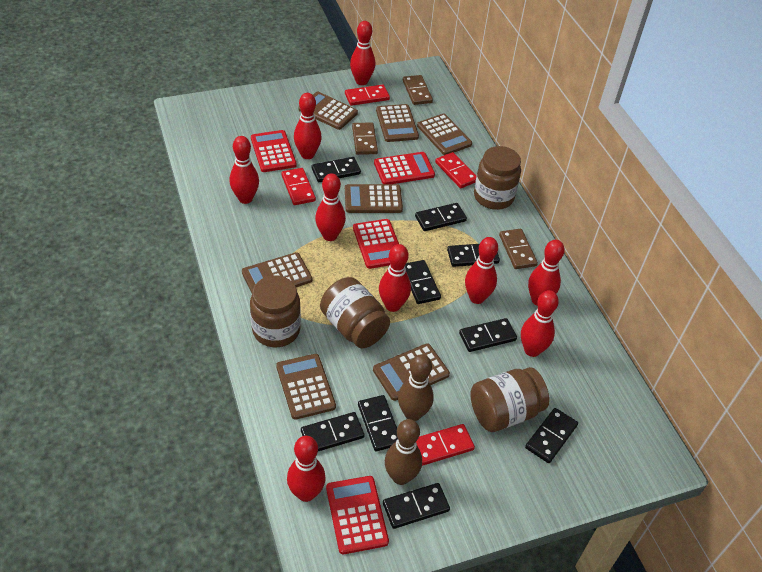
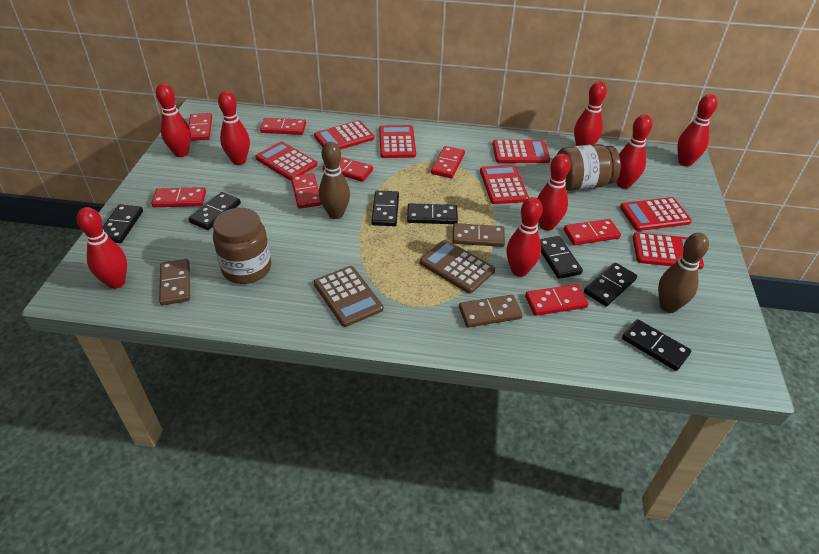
black domino: [301,412,364,451] [312,157,361,182] [358,395,398,451] [383,483,450,529] [405,260,441,304] [415,203,467,231] [447,244,500,267] [459,318,517,352] [525,408,578,463] = 9 -> [102,205,143,243] [188,192,241,230] [371,191,399,226] [407,203,458,224] [540,236,583,279] [584,262,637,306] [622,319,691,371] = 7
brown calculator: [242,252,312,293] [276,354,336,420] [299,92,358,130] [345,184,403,213] [373,343,450,401] [376,104,419,142] [417,114,472,155] = 7 -> [314,266,383,327] [420,240,495,293] = 2
brown jar: [250,276,301,347] [320,277,390,348] [470,367,549,432] [474,146,521,210] = 4 -> [213,208,271,284] [557,144,621,191] = 2
red bowling pin: [230,136,259,204] [287,436,326,502] [294,93,322,159] [315,173,346,241] [350,21,375,85] [379,244,411,312] [465,237,498,304] [521,290,559,357] [528,240,565,306] = 9 -> [77,207,127,289] [156,83,191,157] [218,91,250,165] [506,197,543,277] [537,153,571,231] [574,81,607,146] [617,115,652,189] [677,94,718,167] = 8
red calculator: [251,130,297,172] [326,476,389,554] [353,219,399,269] [374,152,435,184] = 4 -> [255,142,317,180] [314,120,374,150] [379,125,416,158] [480,165,529,204] [493,140,550,163] [620,197,692,231] [633,232,704,269] = 7
red domino: [282,168,316,205] [345,84,390,106] [416,424,475,466] [435,152,476,188] = 4 -> [151,187,206,207] [189,113,212,141] [260,118,306,135] [291,173,322,209] [323,157,373,182] [431,146,465,178] [525,284,589,316] [564,219,621,245] = 8

